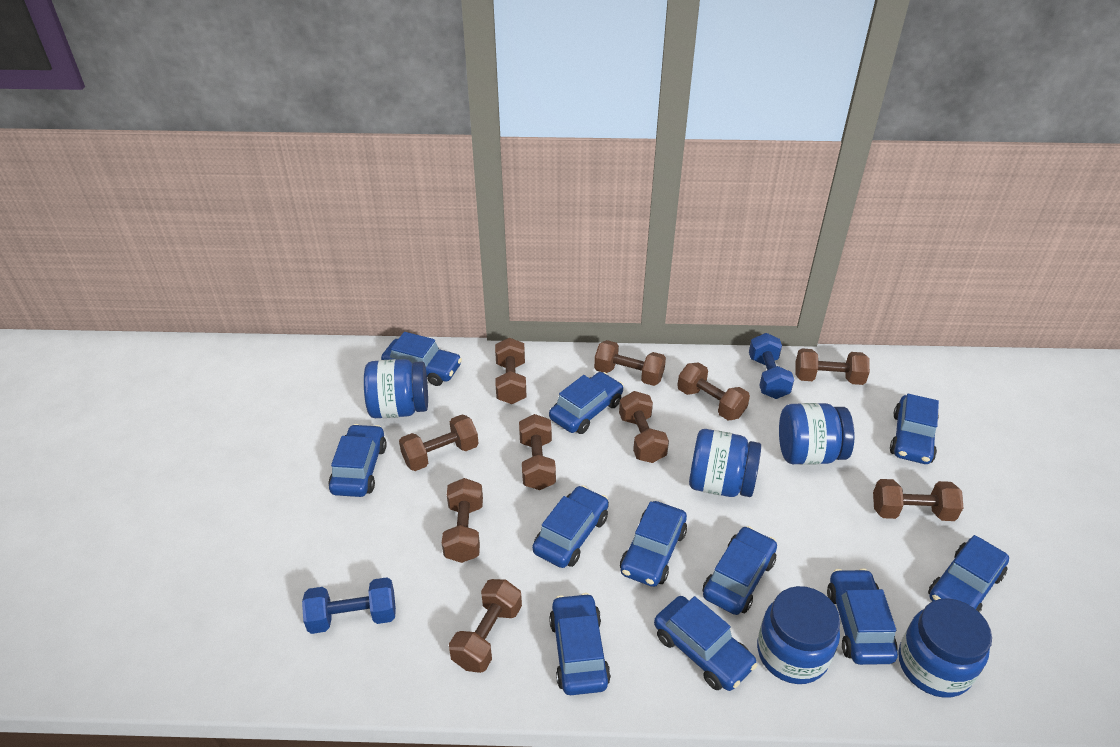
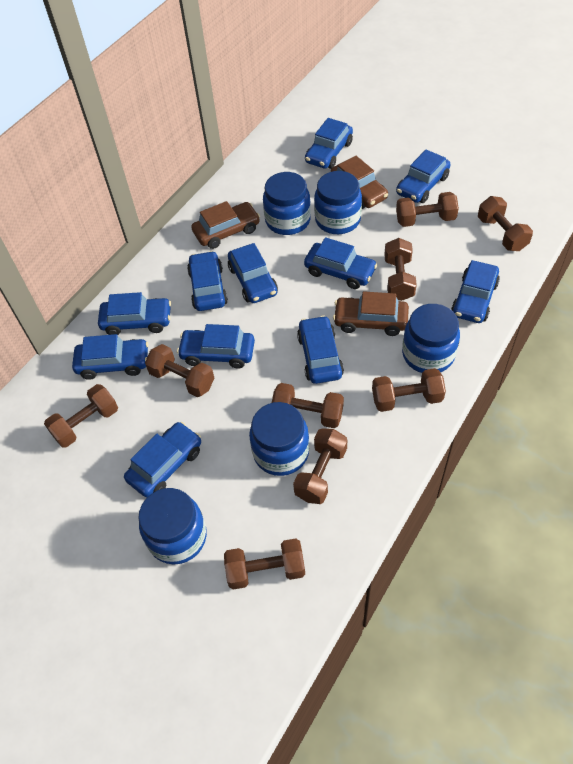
blue dumbbell: [302,577,396,634] [749,333,794,399] = 2 -> none = 0
brown car: none = 0 -> [191,201,260,249] [331,156,388,209] [333,291,409,336] = 3
brown dumbbell: [399,414,479,471] [442,478,483,563] [449,579,522,673] [495,338,527,404] [519,414,556,490] [594,340,666,386] [619,391,669,463] [677,362,750,420] [795,348,870,385] [873,479,963,521] = 10 -> [44,384,118,448] [145,344,214,397] [224,538,305,590] [272,383,344,428] [293,429,347,504] [372,368,446,412] [384,238,417,301] [396,192,459,227] [478,196,533,251] = 9

